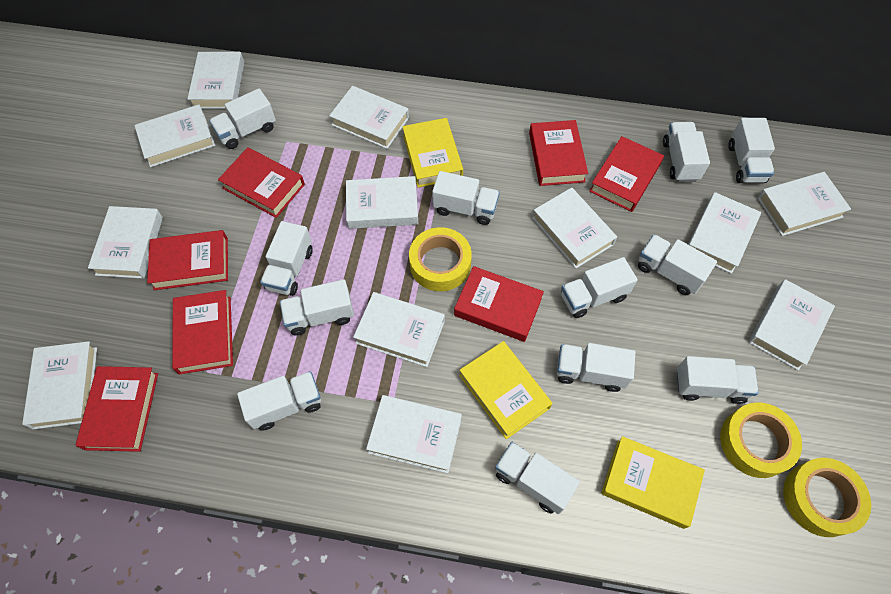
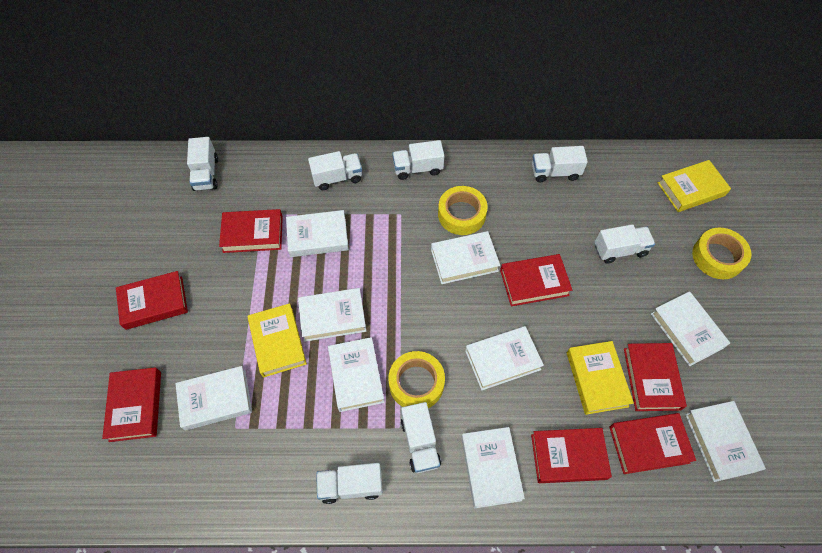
white book: [22,341,97,429] [88,206,163,279] [134,105,215,167] [187,52,244,109] [329,86,409,149] [346,176,419,229] [353,292,445,367] [366,395,462,473] [532,188,617,269] [688,192,761,274] [749,279,835,371] [758,172,851,236] = 12 -> [175,366,252,431] [286,210,349,257] [298,288,366,342] [328,337,385,412] [431,231,500,284] [461,427,525,508] [465,326,544,390] [651,291,730,366] [685,401,766,482] = 9
white truck: [209,89,276,149] [237,371,321,431] [260,221,313,296] [280,279,354,336] [432,171,500,225] [495,442,580,514] [557,343,635,392] [561,257,638,318] [638,234,717,295] [663,122,710,182] [677,356,759,404] [728,118,775,183] = 12 -> [187,137,218,191] [308,151,362,190] [316,463,383,504] [392,140,444,180] [401,402,441,473] [532,146,588,182] [595,224,655,264] = 7

